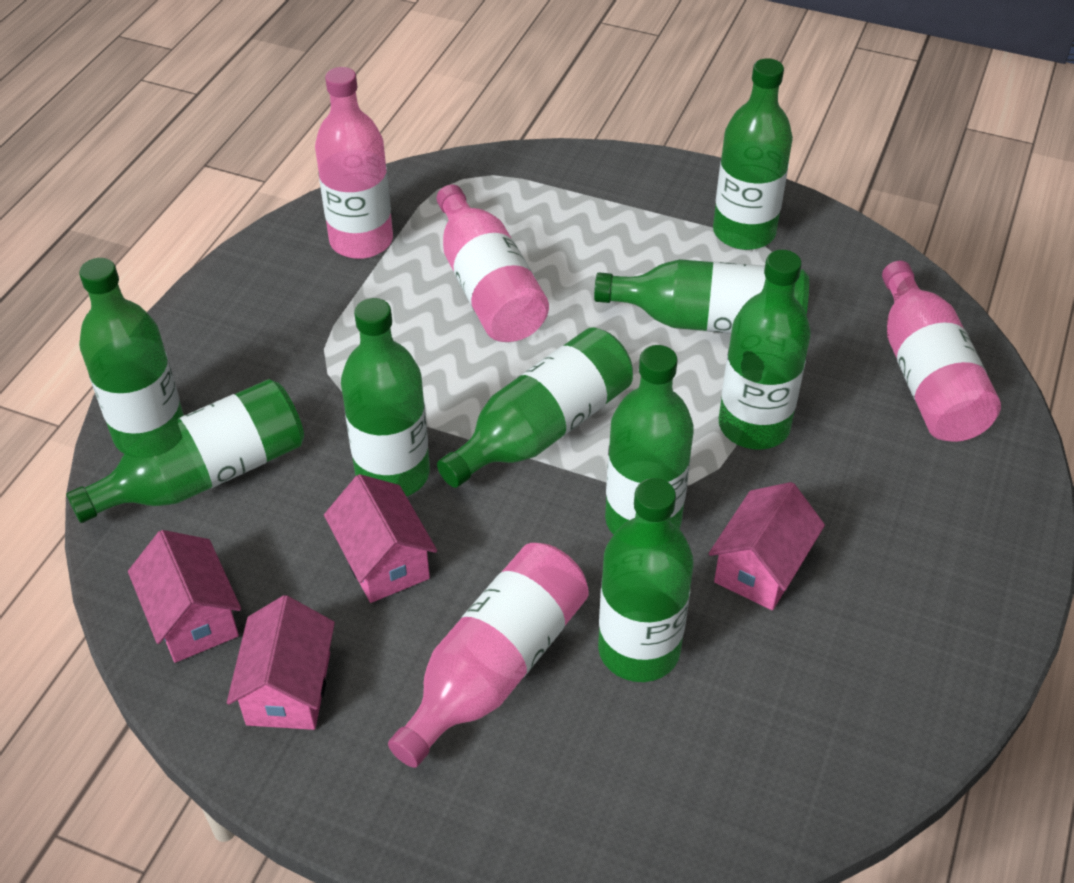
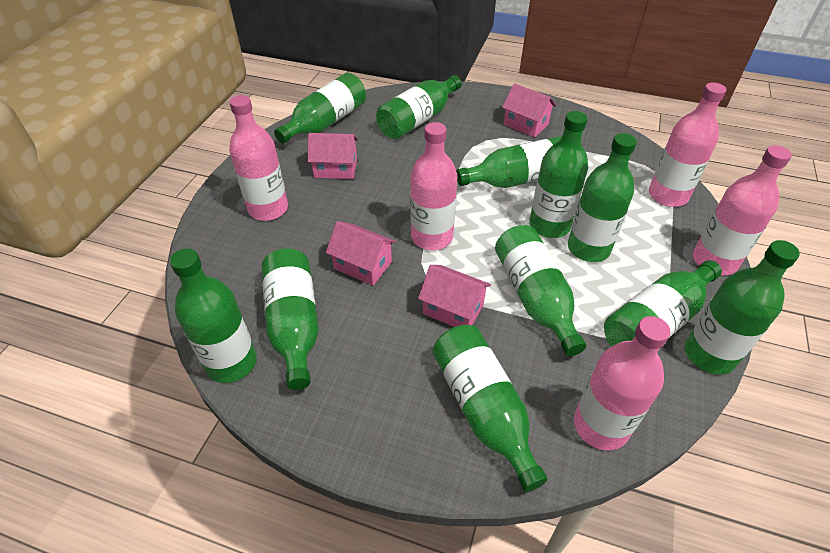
green bottle: [66,379,304,523] [79,258,184,454] [341,298,430,496] [437,327,633,488] [594,259,809,334] [598,478,693,682] [605,345,694,535] [713,58,793,250] [719,250,811,450] = 9 -> [170,249,257,383] [262,249,319,390] [274,73,366,144] [376,75,461,139] [432,325,548,492] [456,136,562,188] [495,225,586,356] [529,111,589,238] [568,133,637,262] [604,260,722,347] [685,240,800,375] = 11
pink bottle: [315,67,393,259] [388,543,589,768] [437,184,549,342] [882,261,1001,442] = 4 -> [229,95,288,221] [410,122,457,250] [574,316,671,450] [649,82,726,207] [693,145,792,275] = 5

